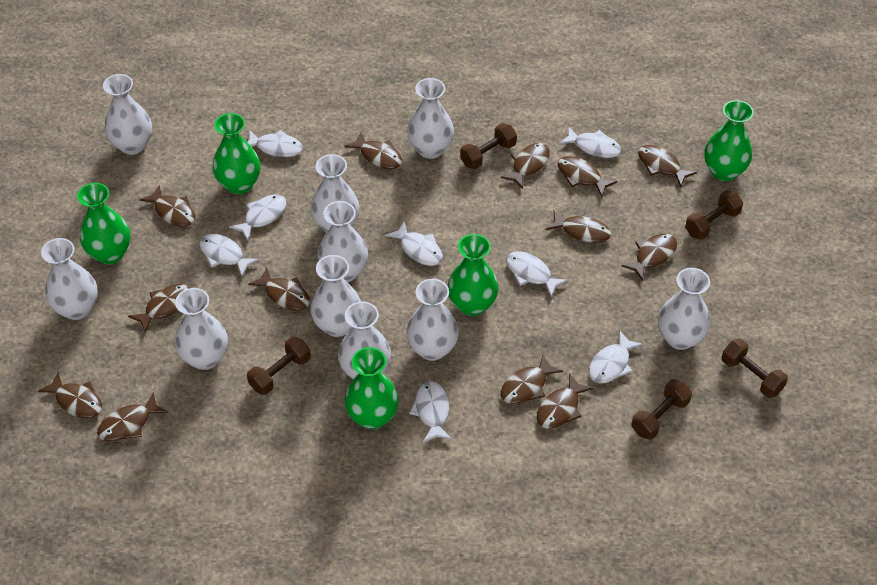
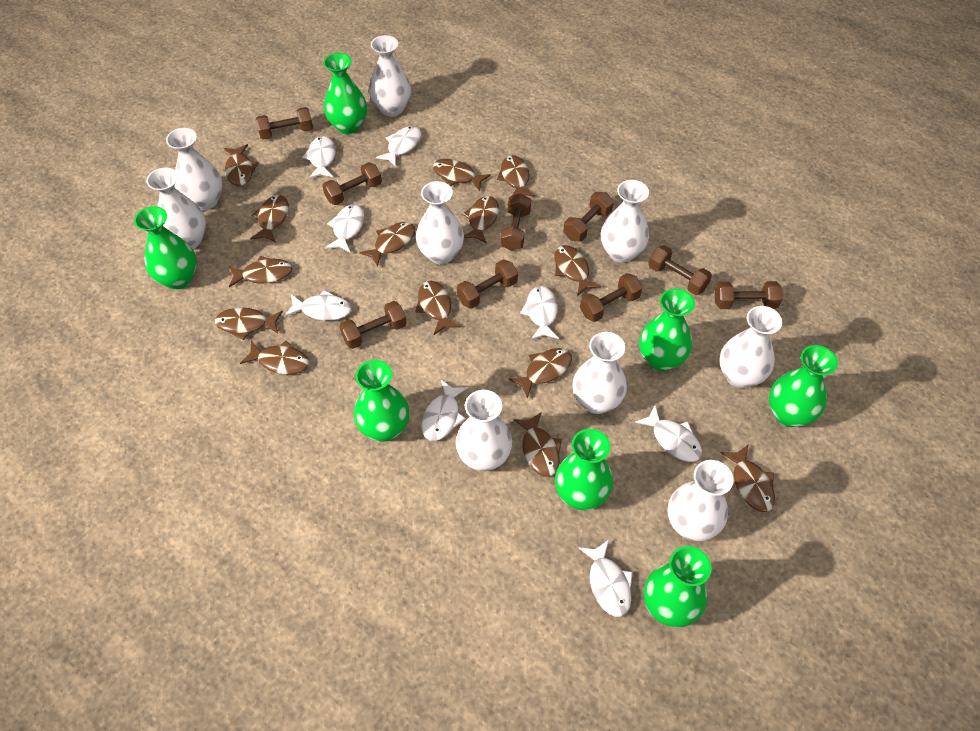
brown dumbbell: [247,337,311,395] [460,123,517,169] [631,379,692,440] [685,190,743,240] [721,339,788,398] = 5 -> [256,107,313,140] [322,162,382,205] [339,301,407,349] [457,260,518,309] [500,193,531,251] [563,192,614,242] [580,273,642,322] [648,245,712,295] [715,281,782,309] = 9
brown fish: [38,372,102,419] [97,392,168,441] [128,284,190,333] [140,185,195,227] [248,267,310,311] [345,132,402,169] [501,143,550,189] [501,354,563,404] [537,373,594,429] [546,210,611,243] [558,156,617,197] [621,234,677,281] [638,145,697,187] = 13 -> [215,307,283,340] [224,144,258,186] [229,256,292,288] [240,340,309,374] [250,195,289,242] [359,222,415,267] [415,281,460,335] [433,159,491,191] [462,196,499,244] [497,155,535,196] [509,348,572,399] [513,412,562,477] [554,245,601,296] [720,445,775,512] = 14
green vase: [77,183,131,264] [213,113,260,194] [344,347,399,429] [448,234,499,316] [704,100,754,181] = 5 -> [134,206,197,289] [323,53,367,134] [354,360,409,442] [555,429,613,510] [639,288,695,371] [644,546,712,627] [769,345,838,427] = 7
white vase: [41,238,98,320] [103,74,152,155] [175,288,228,370] [310,154,359,233] [310,255,361,337] [318,201,368,282] [338,301,391,379] [406,279,459,361] [407,78,454,159] [658,268,710,350] = 10 -> [146,168,206,249] [166,128,222,211] [369,35,411,117] [416,181,464,264] [456,390,512,471] [572,332,627,414] [601,180,649,263] [667,460,734,541] [719,306,782,388] = 9

